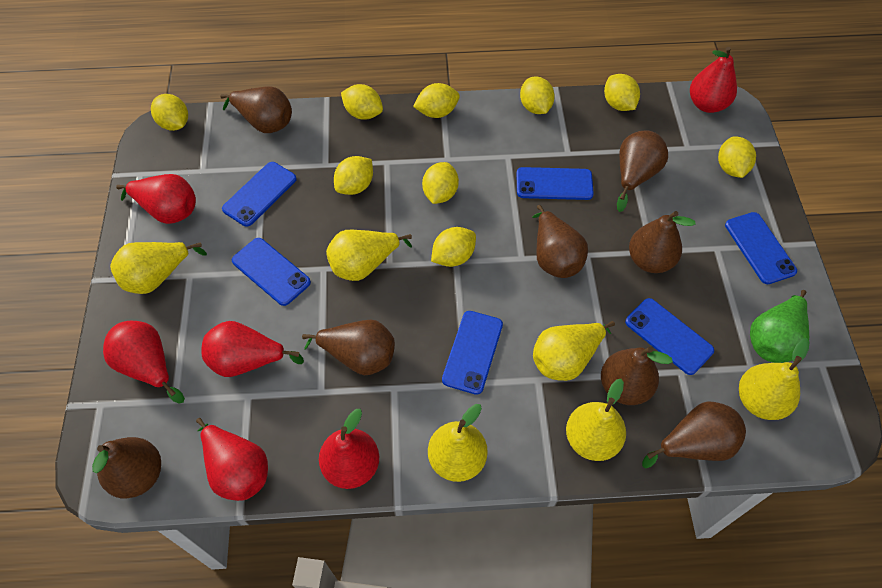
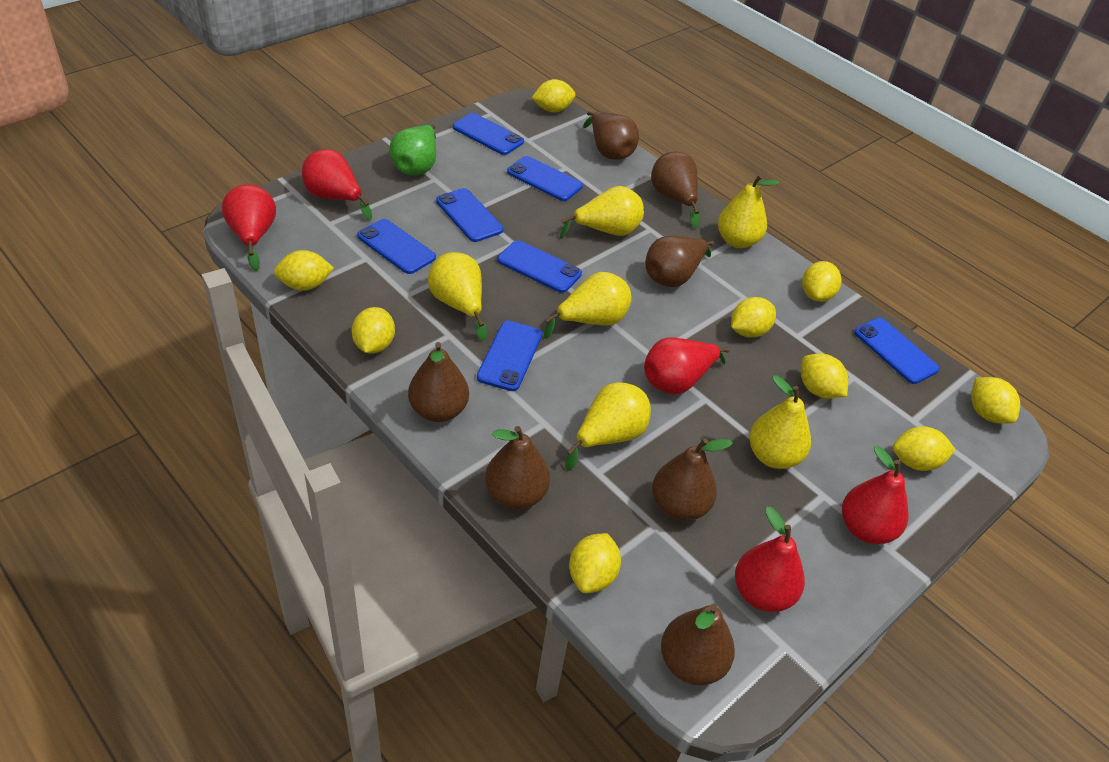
blue phone: [222,162,297,227] [232,238,311,306] [442,311,503,395] [517,167,594,200] [625,298,714,375] [725,212,797,284] = 6 -> [357,219,436,274] [436,188,503,242] [453,113,524,155] [477,321,542,391] [497,240,582,293] [507,156,583,201] [854,318,939,384] = 7
brown pear: [92,437,161,498] [220,86,292,133] [302,320,395,375] [533,205,588,278] [601,347,673,405] [617,130,668,212] [629,211,696,273] [642,402,746,468] = 8 -> [408,342,469,422] [485,426,550,509] [583,111,639,160] [645,236,714,287] [651,151,699,228] [652,438,733,521] [661,604,735,685] = 7
red pear: [103,321,185,404] [116,174,196,224] [196,418,268,501] [201,321,304,377] [319,409,379,489] [690,47,737,113] = 6 -> [222,184,276,271] [302,149,372,220] [644,337,730,394] [735,507,805,612] [842,446,909,544] = 5

